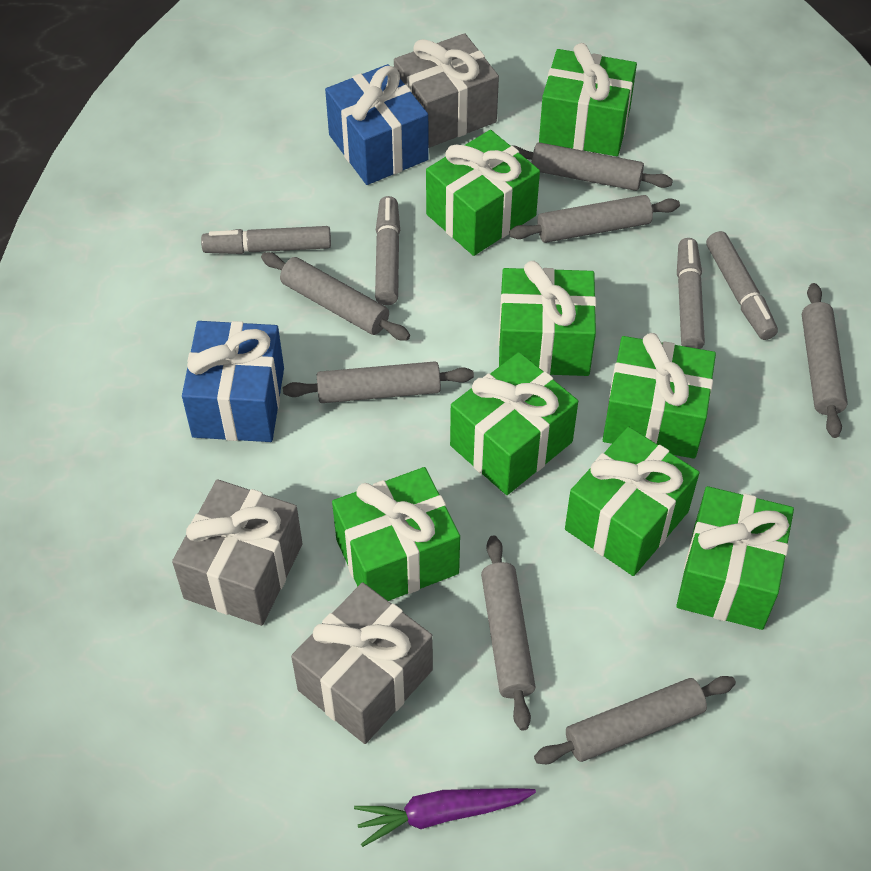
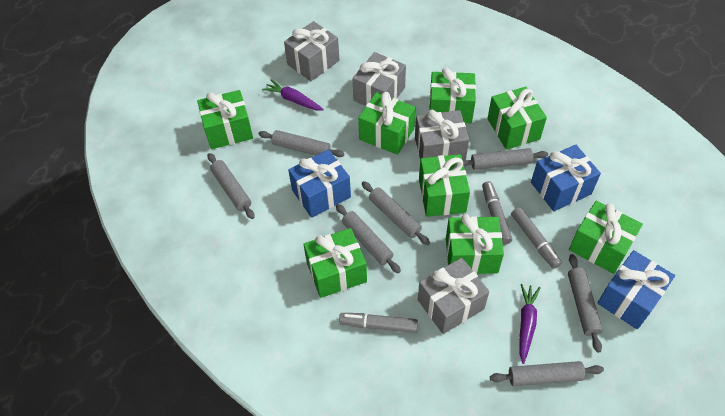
blue gift: [182,321,284,442] [325,64,429,185] = 2 -> [288,149,351,218] [531,145,601,211] [597,250,675,329] = 3
grey gift: [172,479,303,626] [291,582,433,744] [394,33,499,148] = 3 -> [284,21,339,81] [352,52,406,106] [415,110,469,160] [418,258,489,334] = 4
grey marker: [201,226,331,254] [375,196,400,305] [677,238,705,349] [706,231,778,340] = 4 -> [339,313,418,333] [482,181,512,245] [511,207,562,269] = 3
purple carrot: [354,788,536,847] = 1 -> [262,80,324,111] [519,284,541,364] = 2

